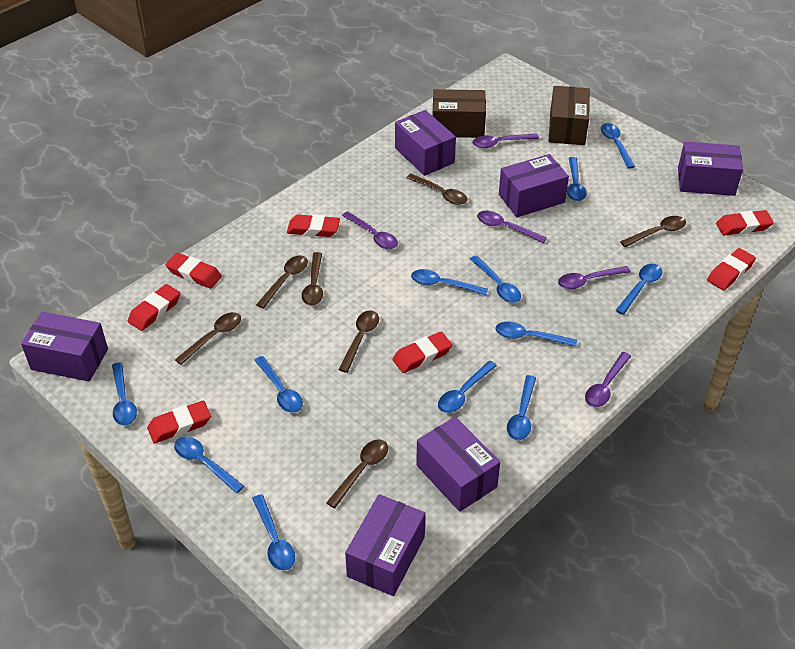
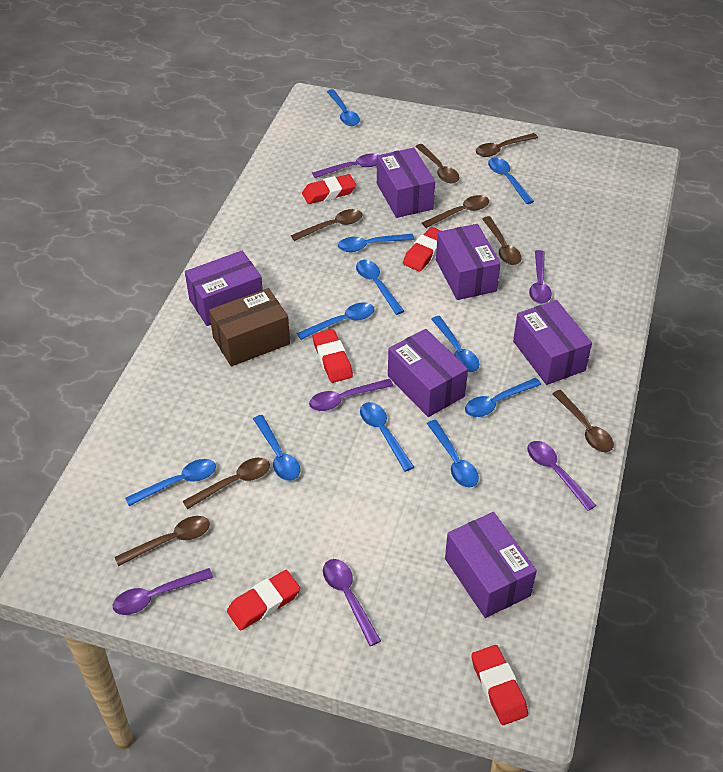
blue spoon: [112,362,137,425] [174,436,244,493] [252,494,295,571] [254,356,303,413] [411,269,488,295] [438,361,497,413] [470,255,521,303] [495,321,577,347] [507,375,536,440] [567,157,587,201] [601,123,635,169] [615,264,662,315] = 12 -> [125,459,216,506] [253,415,300,481] [297,302,374,340] [327,89,360,126] [338,234,414,252] [356,260,404,315] [360,402,414,472] [427,420,479,487] [431,316,479,372] [465,378,541,417] [488,157,534,204] = 11
brown box: [433,89,486,138] [549,86,590,145] = 2 -> [209,288,290,366] = 1
brown spoon: [175,312,241,365] [256,255,308,309] [302,252,323,306] [326,440,388,508] [338,310,379,373] [407,174,467,205] [620,216,686,247] = 7 -> [115,516,210,566] [182,458,270,509] [291,209,363,241] [415,144,460,183] [422,195,489,228] [476,133,538,157] [482,216,522,265] [552,390,614,452] = 8
purple spoon: [342,211,398,249] [473,133,539,148] [477,211,547,243] [558,266,631,289] [585,352,631,407] = 5 -> [113,568,213,615] [309,379,393,411] [312,154,378,178] [323,559,381,646] [527,441,597,511] [529,250,552,304] = 6
red eraser: [128,284,180,331] [147,401,211,444] [165,253,222,289] [287,215,340,237] [392,332,452,373] [707,248,756,290] [716,210,774,236] = 7 -> [227,570,300,631] [302,174,356,204] [313,329,353,383] [403,227,441,272] [471,645,528,725] = 5

